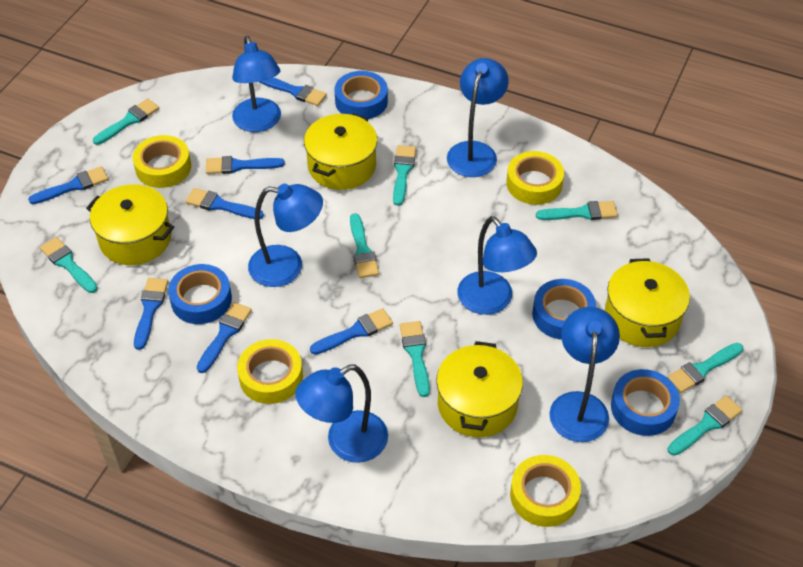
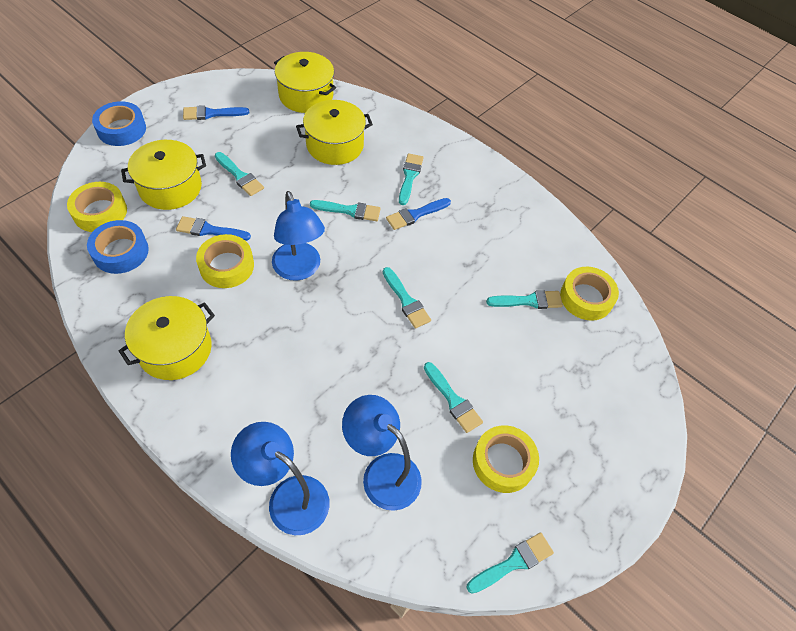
blue brush: [28,166,108,204] [134,278,168,350] [185,188,264,219] [197,302,252,373] [206,156,285,174] [260,77,327,106] [310,308,393,355] = 7 -> [176,216,251,241] [183,105,249,120] [386,198,451,230] = 3
blue lamp: [232,36,281,132] [248,184,323,287] [295,365,388,463] [447,58,509,177] [457,216,537,315] [549,307,620,442] = 6 -> [231,422,329,535] [272,191,325,281] [342,395,422,511] = 3
blue tape: [168,264,232,324] [335,71,388,119] [532,279,596,340] [611,369,680,436] = 4 -> [87,220,149,274] [92,101,146,146] = 2
turquoise brush: [40,237,98,293] [93,98,159,145] [350,213,379,278] [393,145,416,206] [400,321,430,397] [536,201,618,220] [667,343,743,393] [668,395,742,456] = 8 -> [215,152,264,196] [310,200,381,221] [383,267,431,329] [399,153,424,205] [424,362,483,433] [466,532,554,594] [486,290,563,309] = 7

